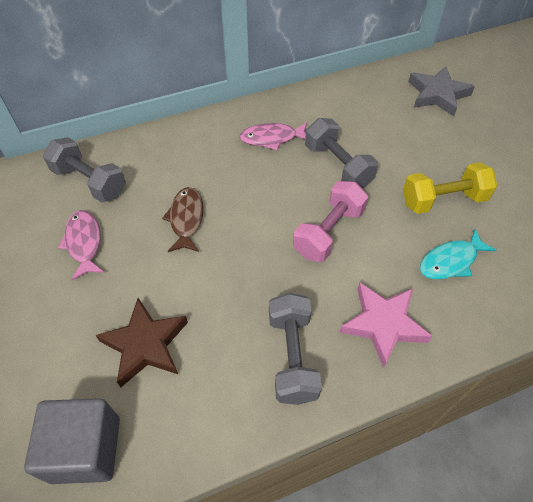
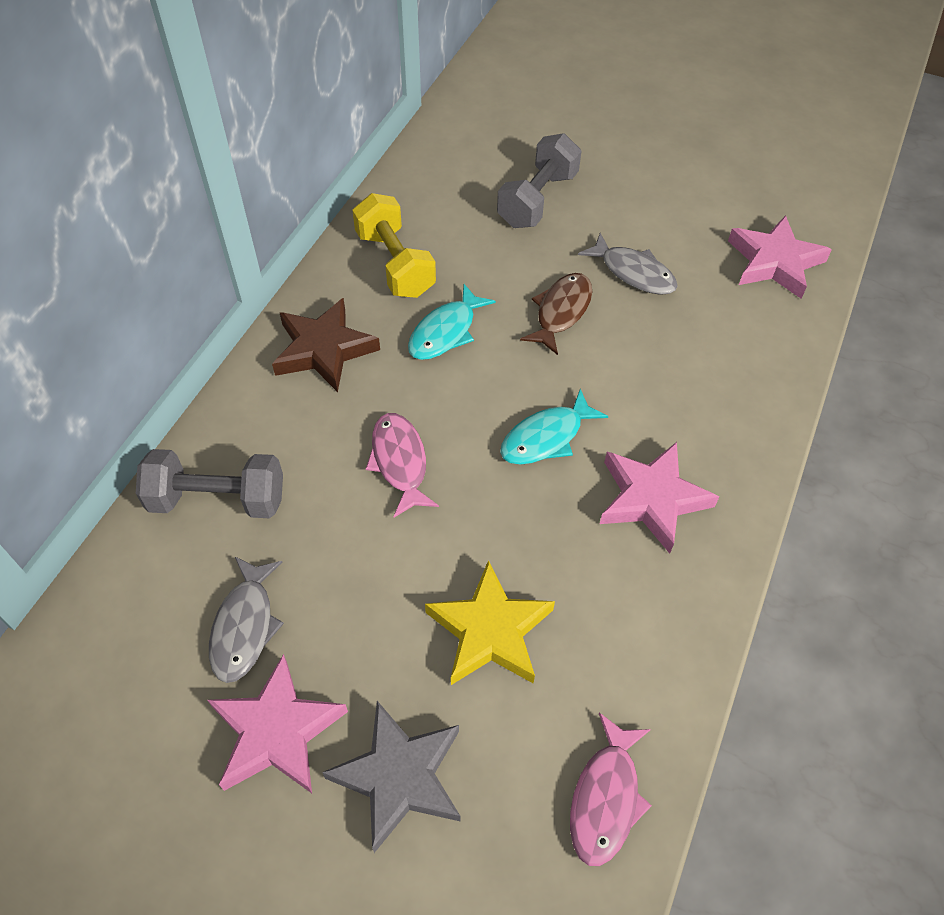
grey cube: [24,398,120,484] = 1 -> none = 0
grey dumbbell: [43,137,126,203] [269,293,322,405] [305,118,378,189] = 3 -> [136,449,283,518] [497,133,582,228] = 2
grey fish: none = 0 -> [209,556,284,683] [578,233,678,295] = 2
pink dumbbell: [293,181,368,262] = 1 -> none = 0
pink star: [339,283,433,368] = 1 -> [208,654,348,793] [600,442,719,553] [728,215,832,299] = 3
turquoise fish: [420,229,497,279] = 1 -> [408,284,496,360] [500,389,608,465] = 2
yellow star: none = 0 -> [425,560,555,685] = 1

